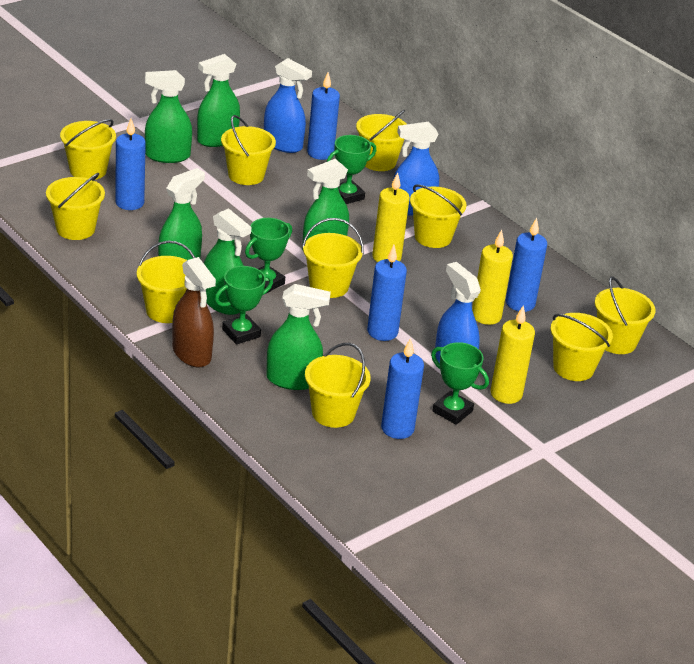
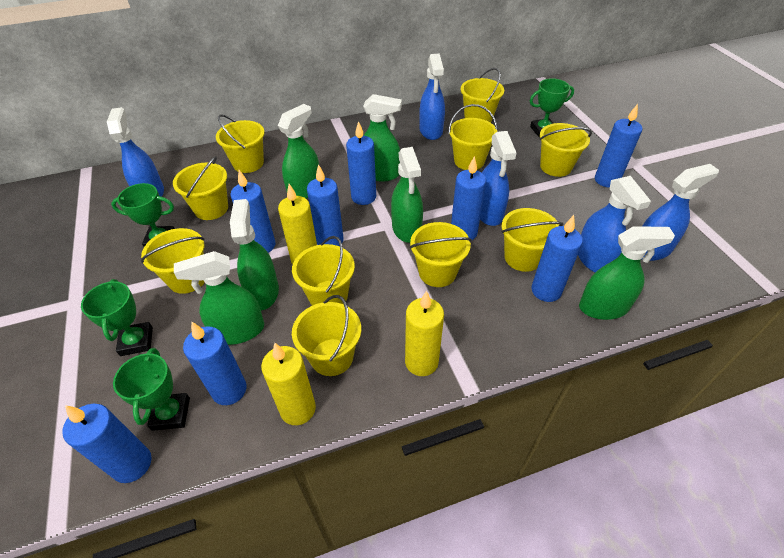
blue candle: [115,118,146,210] [307,72,340,160] [367,245,407,341] [381,338,424,439] [506,218,547,312] = 5 -> [63,404,151,483] [183,322,246,405] [230,170,276,253] [307,164,344,246] [346,121,376,205] [451,156,486,240] [531,215,583,302] [595,104,643,188] = 8
blue spray bottle: [264,58,312,153] [392,121,439,216] [435,262,481,363] = 3 -> [107,107,164,197] [419,54,445,140] [480,131,516,226] [578,176,651,272] [642,164,719,261] = 5
brown spray bottle: [172,257,216,367] = 1 -> none = 0

